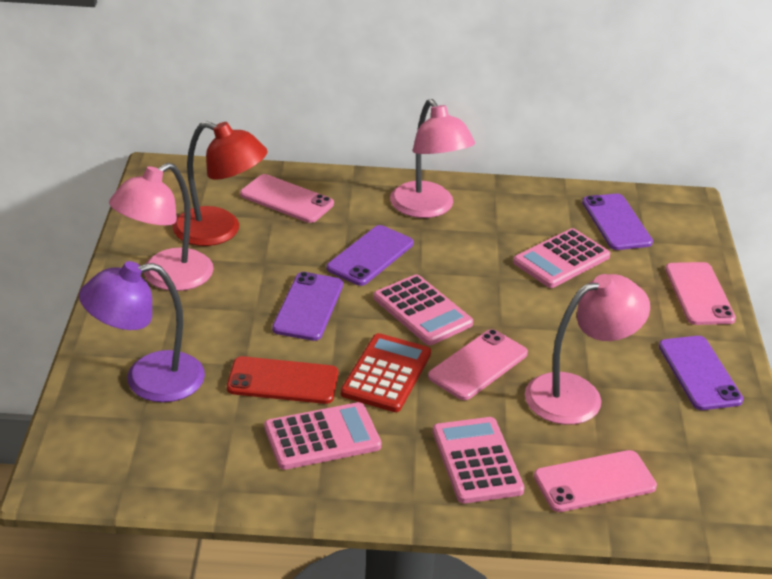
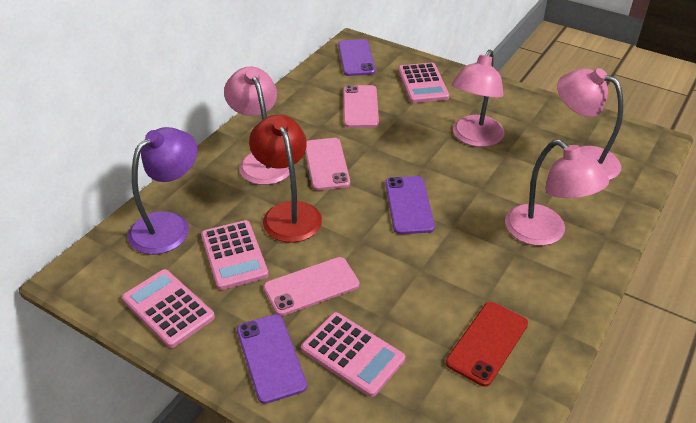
pink lamp: [109,163,213,291] [390,99,475,218] [525,274,650,425] = 3 -> [224,66,290,185] [452,50,505,147] [505,140,609,246] [557,68,623,180] = 4
pink phone: [240,174,334,223] [428,329,528,400] [534,450,657,512] [665,262,736,325] = 4 -> [263,257,359,316] [305,138,350,190] [343,85,379,128] = 3
purple phone: [272,272,343,341] [326,225,413,286] [582,194,653,250] [659,336,743,410] = 4 -> [237,314,307,404] [338,39,376,76] [385,176,435,234] = 3
red calculator: [341,333,431,412] = 1 -> none = 0

